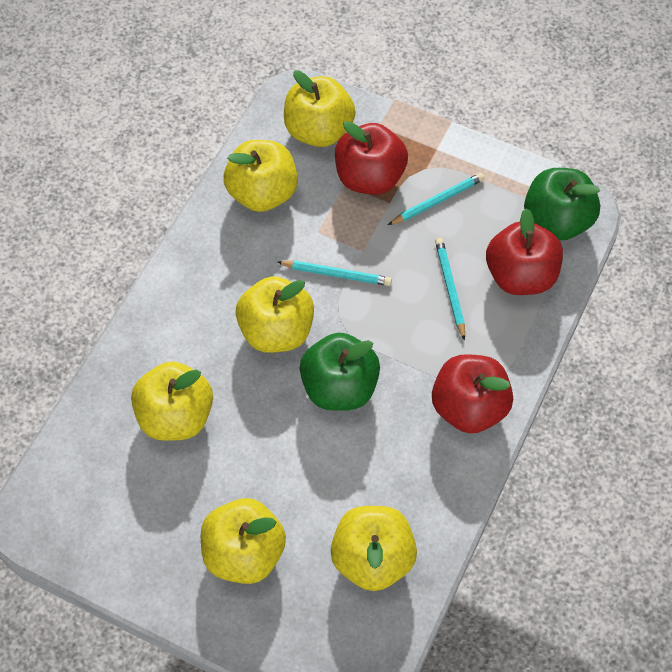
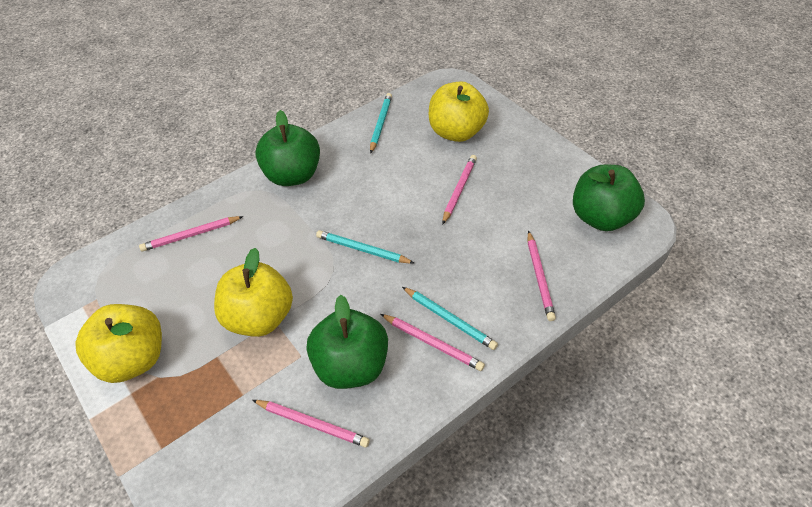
green apple: [300,333,380,411] [524,168,600,240] = 2 -> [255,110,320,186] [307,295,388,389] [573,165,645,231] = 3
pink pencil: none = 0 -> [139,216,244,251] [252,400,370,448] [380,314,485,371] [442,155,477,225] [528,230,556,321] = 5
red apple: [335,121,408,195] [432,354,513,433] [486,208,563,295] = 3 -> none = 0
yellow apple: [131,361,213,441] [201,498,286,584] [224,140,298,212] [236,276,314,353] [284,70,356,147] [331,506,417,591] = 6 -> [76,304,162,383] [214,248,293,337] [429,81,489,142] = 3

